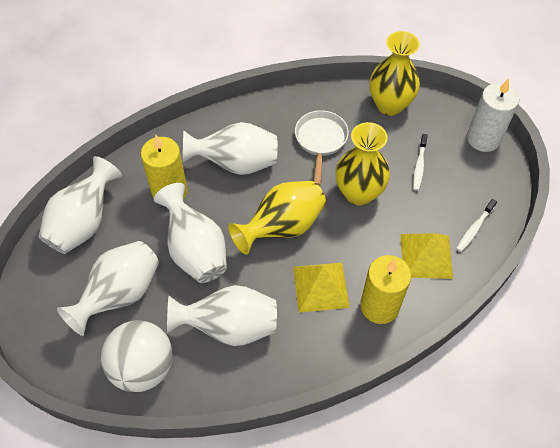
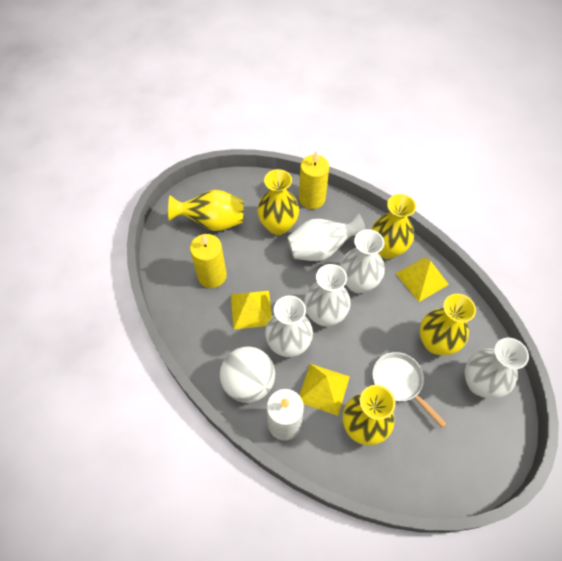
white toothbrush: [413,134,428,191] [456,199,497,252] = 2 -> none = 0
yellow pyramid: [293,263,350,312] [400,233,453,279] = 2 -> [231,291,272,330] [299,364,350,416] [395,257,449,302] = 3
yellow vase: [228,181,326,255] [335,122,390,205] [369,31,420,116] = 3 -> [168,190,244,231] [257,169,299,235] [343,385,395,445] [371,194,416,259] [420,294,476,355] = 5

